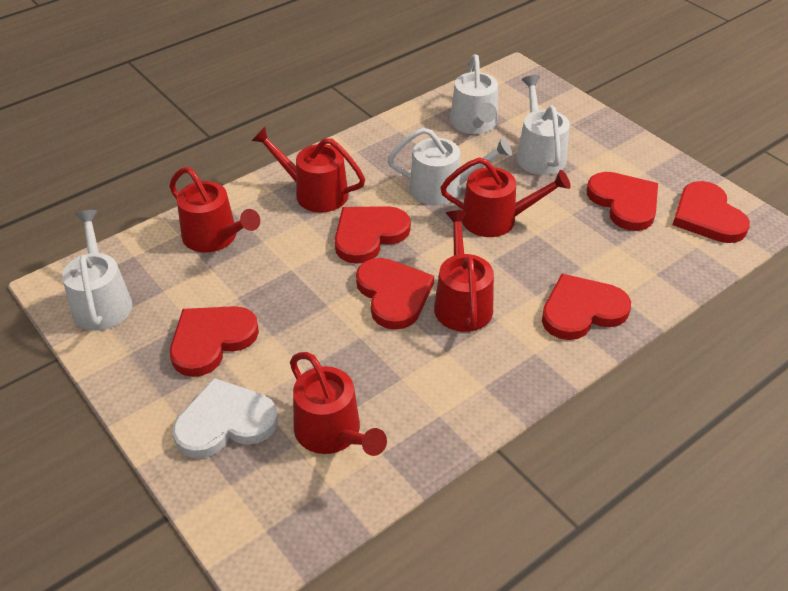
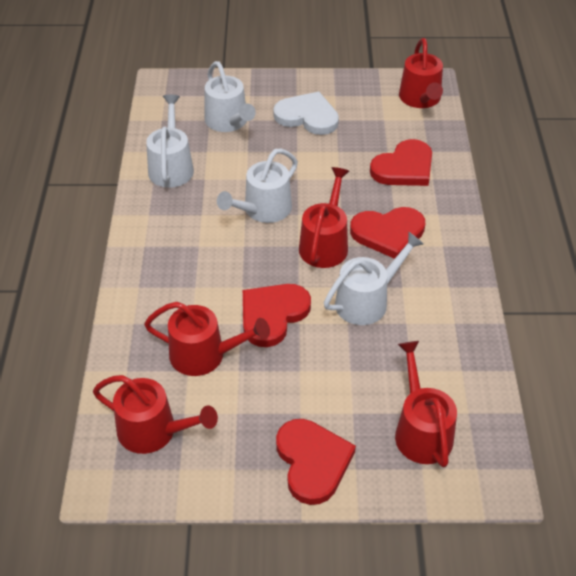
red heart: [170,306,259,377] [335,206,411,264] [356,258,434,330] [542,274,631,340] [587,172,658,231] [673,181,750,243] = 6 -> [243,284,311,347] [276,419,356,505] [350,207,425,259] [370,139,432,186] = 4

